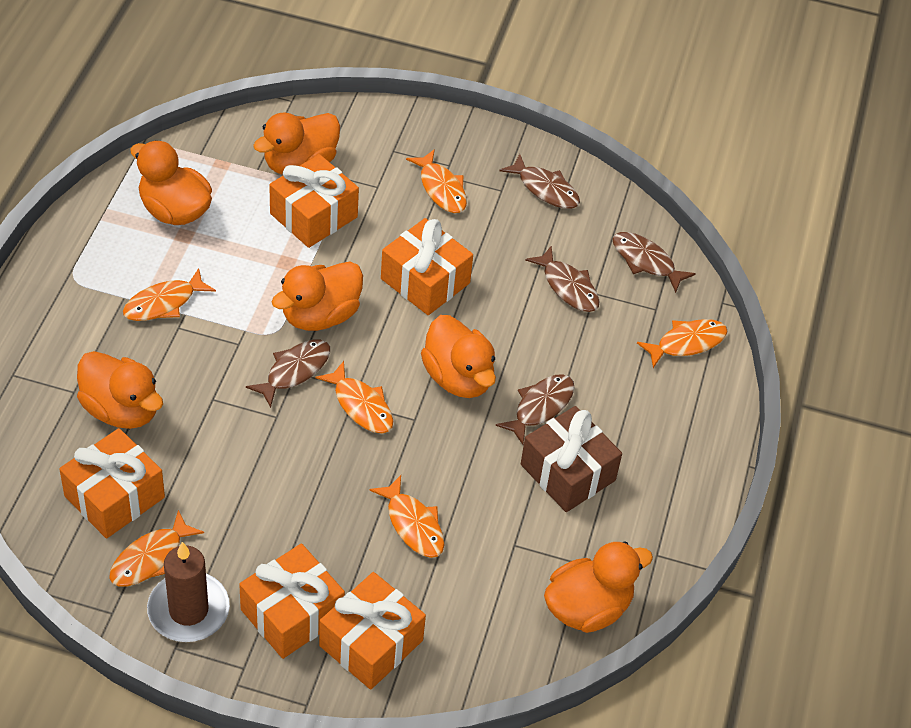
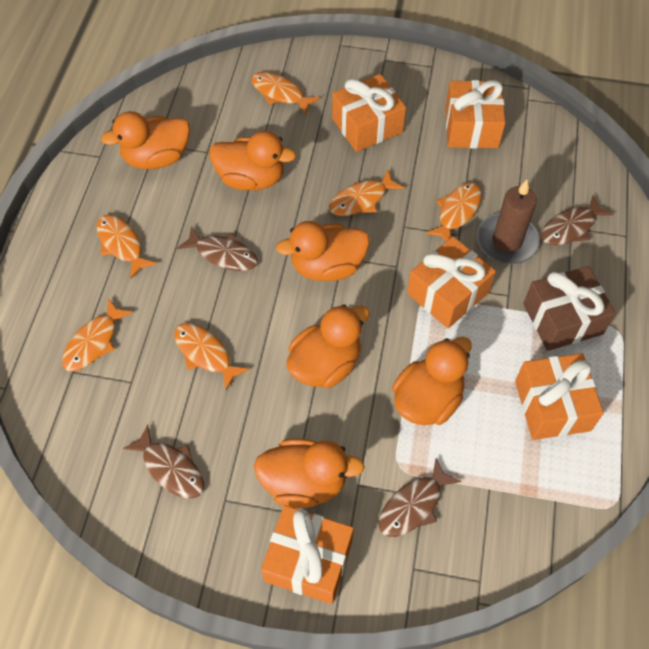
brown fish: [246,340,330,408] [496,375,575,445] [500,154,580,209] [525,245,600,312] [612,232,696,293] = 5 -> [123,424,204,499] [177,226,258,271] [379,458,461,537] [541,195,613,245] = 4

